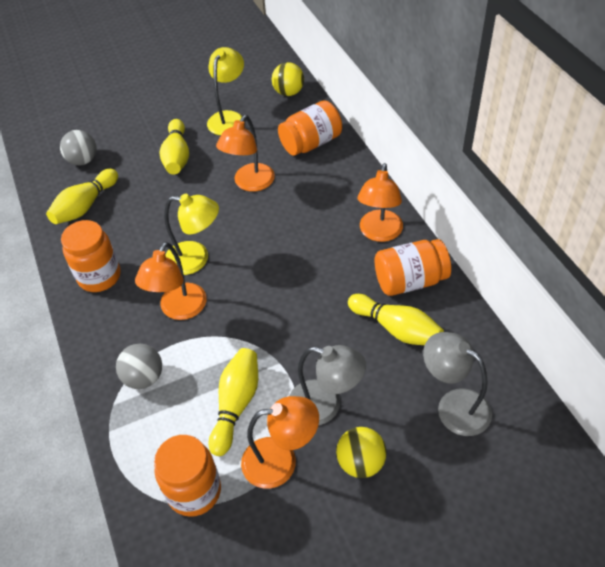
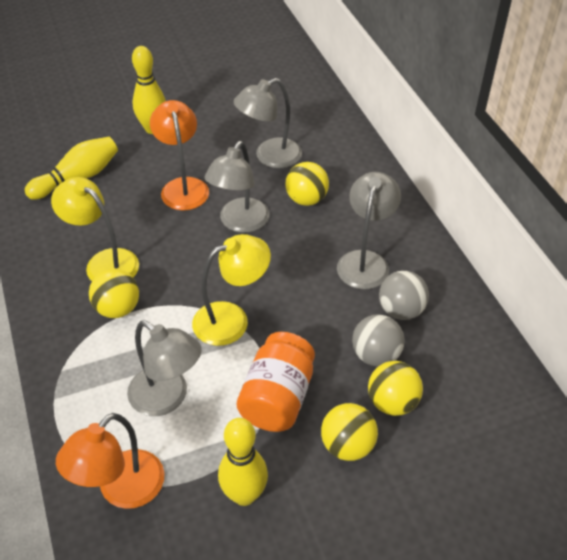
grey lamp: [289,345,366,425] [423,332,492,436] = 2 -> [127,320,202,416] [204,141,269,233] [234,78,302,168] [337,172,401,289] = 4
orange jar: [61,220,120,292] [154,435,221,517] [278,100,342,156] [375,239,451,296] = 4 -> [237,332,315,432] = 1
orange lamp: [135,242,206,320] [216,115,275,192] [241,396,319,489] [357,163,403,242] = 4 -> [56,413,164,509] [150,100,209,211] = 2
yellow ball: [272,62,304,96] [336,427,387,478] = 2 -> [89,269,139,318] [285,162,329,206] [321,403,378,461] [368,361,423,416] = 4
yellow bowling pin: [46,169,118,224] [160,119,189,175] [209,348,258,456] [348,294,444,345] = 4 -> [25,137,118,200] [132,46,166,134] [218,418,268,506] = 3

